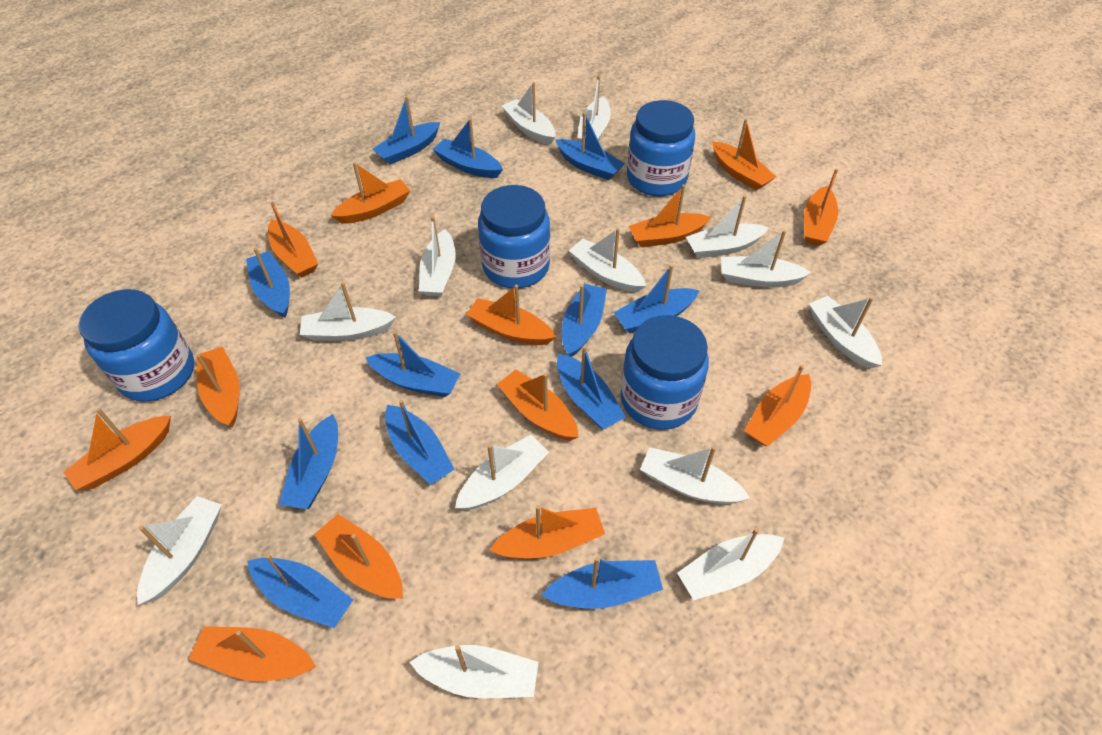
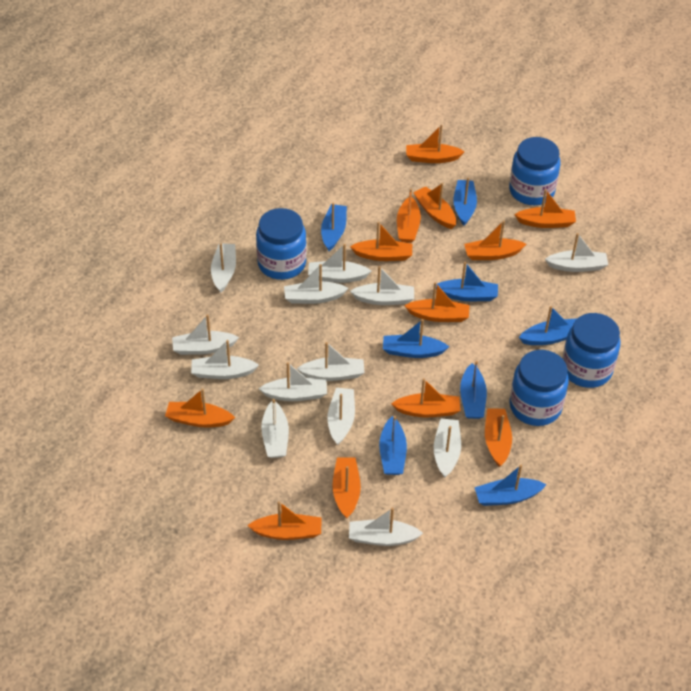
blue boat: [246,248,290,318] [247,554,353,628] [279,414,338,509] [365,331,460,397] [372,96,440,164] [385,400,455,485] [433,118,503,178] [541,557,663,609] [556,112,625,180] [557,346,626,429] [562,283,607,357] [613,265,699,333] = 12 -> [321,203,347,251] [379,416,407,475] [383,319,449,358] [436,262,498,301] [453,178,477,225] [460,361,487,419] [475,464,547,506] [519,306,577,345] = 8
orange boat: [63,408,171,490] [189,626,316,681] [196,346,240,427] [268,201,318,278] [314,514,403,599] [330,162,410,224] [466,285,556,345] [490,505,605,559] [497,369,578,441] [628,185,711,247] [712,119,776,190] [744,365,811,446] [804,169,838,246] = 13 -> [165,388,235,427] [247,501,321,540] [332,457,361,519] [350,222,412,261] [391,378,461,417] [397,188,421,243] [404,282,470,322] [406,125,465,163] [413,183,456,229] [464,220,526,260] [485,408,512,467] [514,189,576,228] = 12

